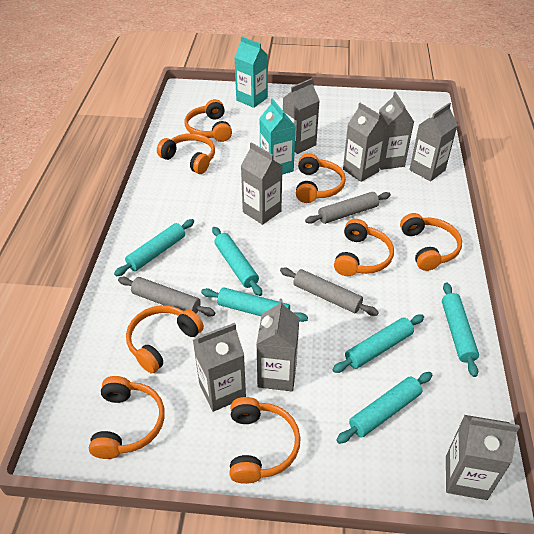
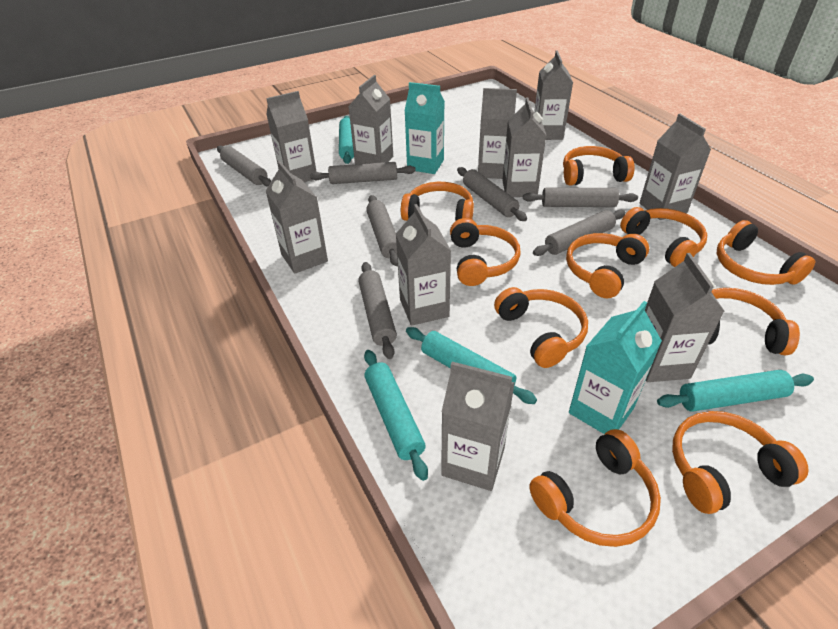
grey carton: [193,323,246,412] [241,142,282,225] [256,299,299,391] [283,78,320,154] [343,103,387,182] [379,92,414,170] [409,103,457,181] [446,415,520,500] = 8 -> [266,91,317,182] [266,161,328,274] [348,75,393,164] [396,204,451,326] [441,362,514,491] [478,88,517,179] [502,97,547,197] [534,50,573,140] [640,114,711,220] [645,253,725,382] = 10
grey rolling pin: [118,277,215,316] [280,268,379,316] [305,192,391,224] = 3 -> [217,146,271,187] [310,162,416,184] [358,262,397,359] [366,195,398,266] [457,167,527,221] [523,188,638,207] [533,210,626,256] = 7
orange headphones: [89,376,165,459] [126,305,204,373] [157,133,215,174] [185,99,232,142] [229,397,301,484] [296,153,346,203] [334,219,394,276] [400,213,462,271] = 8 -> [401,182,474,221] [450,218,521,286] [494,287,588,368] [529,429,661,547] [563,146,635,186] [566,233,649,298] [620,207,707,267] [672,411,809,514] [708,288,800,355] [717,220,815,285] = 10
turquoise rolling pin: [114,219,194,276] [201,287,308,322] [212,227,262,296] [333,314,424,373] [336,372,432,444] [442,282,479,377] = 6 -> [339,116,354,164] [364,350,428,481] [406,327,537,404] [657,370,814,412] = 4

